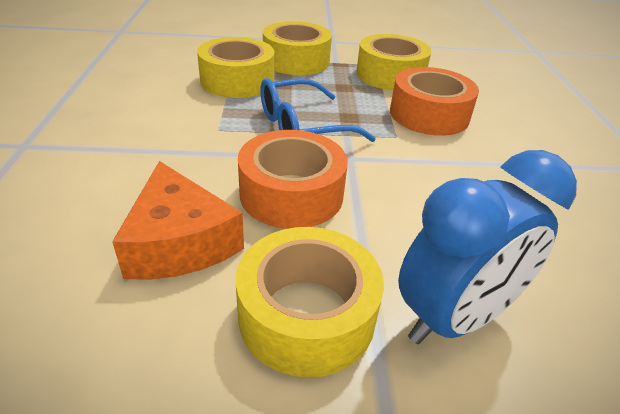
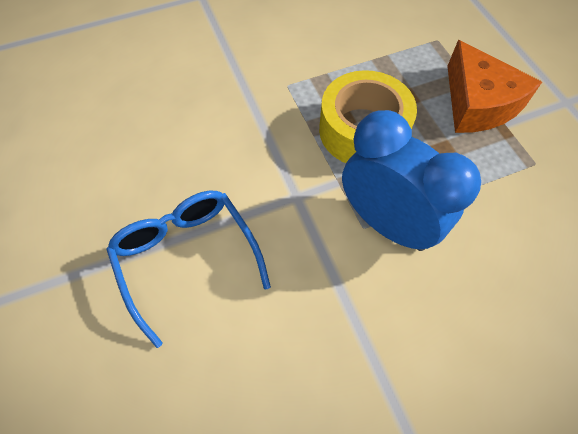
orange tape: [238,130,348,229] [390,67,479,136] = 2 -> none = 0
yellow tape: [197,37,274,98] [236,227,384,378] [263,21,332,75] [356,34,431,90] = 4 -> [319,70,417,163] = 1

